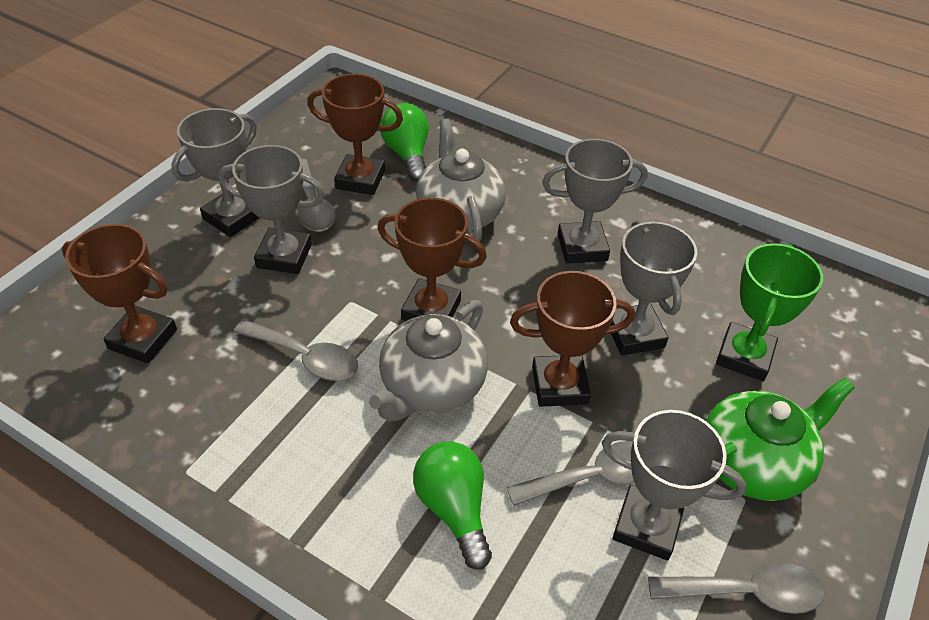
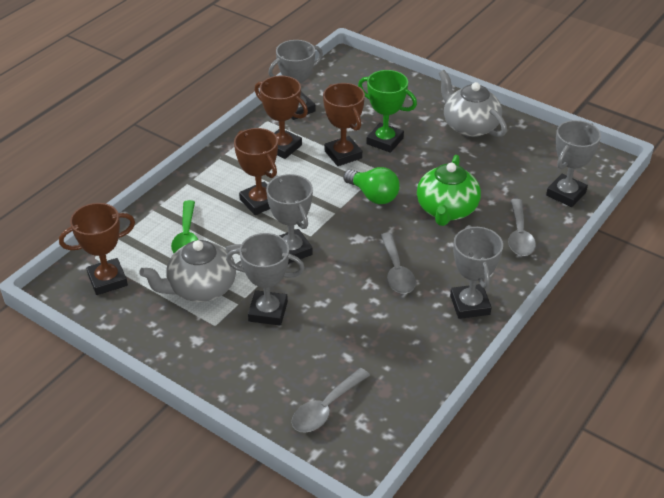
green light bulb: [380,103,429,181] [413,441,492,570] = 2 -> [343,167,400,204] = 1
green spoon: none = 0 -> [171,200,198,253] = 1
grey spoon: [234,319,358,381] [298,159,336,232] [507,441,635,506] [648,562,824,614] = 4 -> [291,368,370,433] [380,233,416,294] [508,199,536,256] = 3

